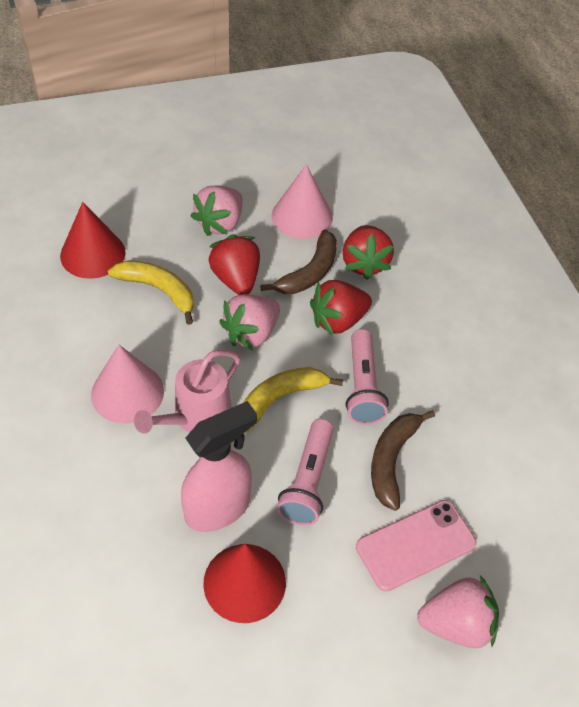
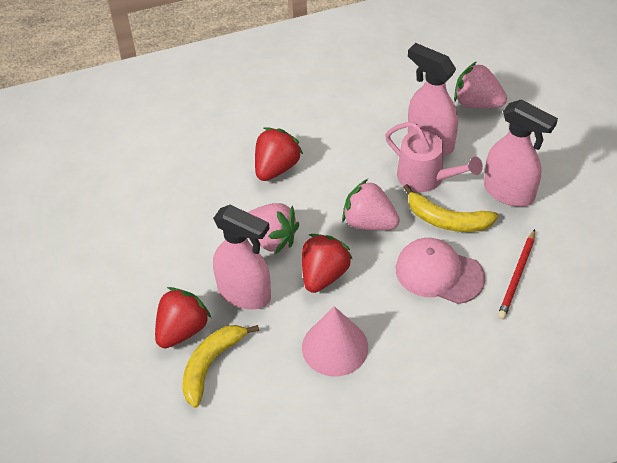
brown banana: [260,229,337,294] [371,410,435,511] = 2 -> none = 0
pink cap: none = 0 -> [396,238,485,304] = 1
pink cone: [91,345,164,424] [272,164,333,239] = 2 -> [302,306,368,376] = 1
pink flashlight: [277,419,334,526] [346,329,389,425] = 2 -> none = 0
pink phone: [356,500,476,592] = 1 -> none = 0
pink spray bottle: [181,401,257,532] = 1 -> [213,205,271,309] [408,43,458,156] [484,100,558,207] = 3
red cone: [60,202,126,279] [203,544,286,623] = 2 -> none = 0
red pencil: none = 0 -> [498,229,535,319] = 1

